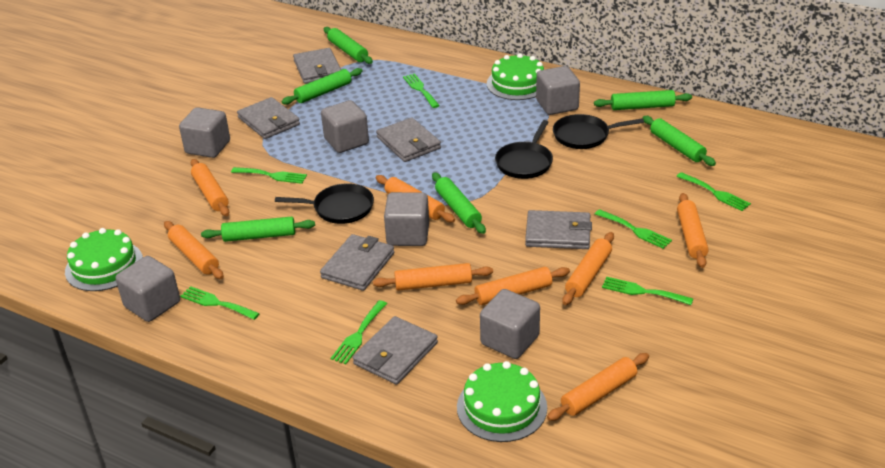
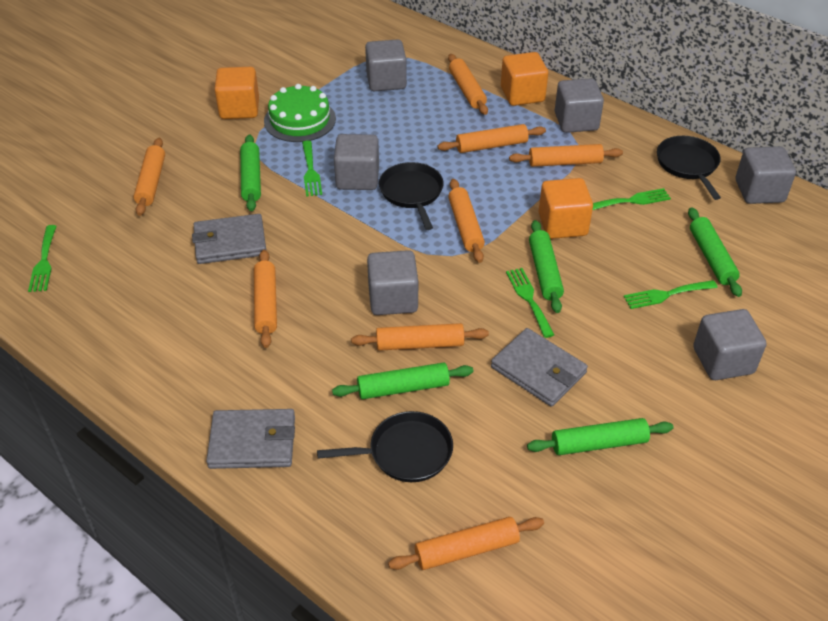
green cake: [65,228,143,291] [457,361,547,442] [487,53,544,100] = 3 -> [264,84,336,142] = 1
green fork: [180,286,260,320] [231,167,307,184] [331,300,387,364] [403,73,440,108] [595,209,672,249] [602,277,693,305] [676,172,751,211] = 7 -> [28,225,57,292] [302,140,322,197] [506,268,554,338] [593,188,671,210] [624,280,718,309] = 5
green rolling pin: [201,216,315,242] [282,68,363,105] [324,27,373,64] [432,172,486,234] [594,90,692,110] [643,116,716,166] = 6 -> [240,134,261,211] [332,362,473,399] [527,418,674,455] [529,220,564,313] [688,207,742,297] = 5
grey wallet: [237,97,300,139] [293,48,341,84] [320,234,394,291] [353,316,438,385] [376,117,441,162] [525,210,592,249] = 6 -> [192,214,266,264] [206,409,295,469] [491,328,588,407] = 3
orange cube: none = 0 -> [214,67,259,119] [501,52,548,106] [538,178,593,239] = 3

